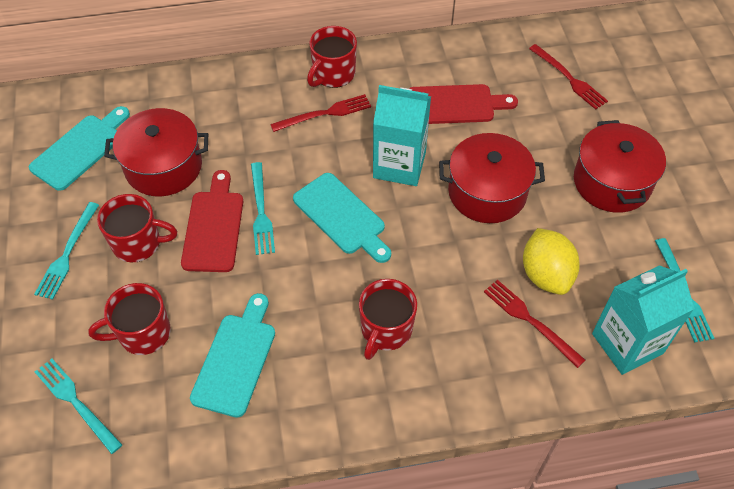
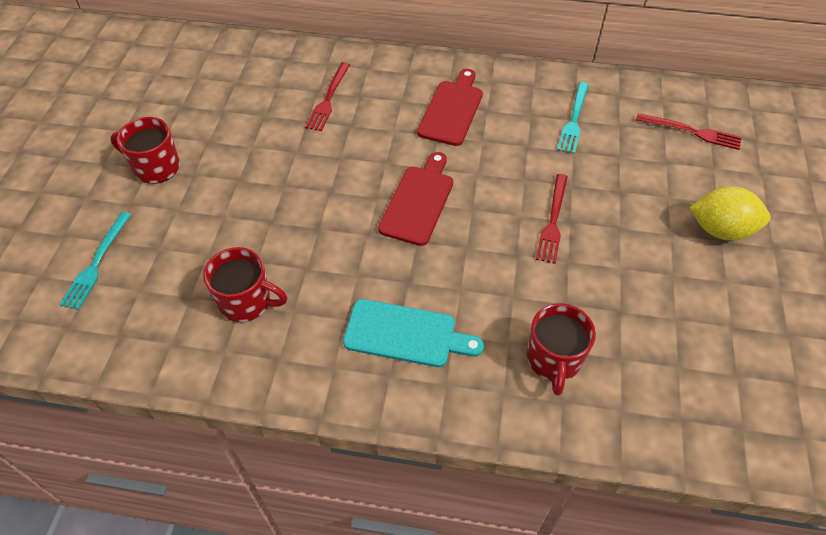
red mug: [88,283,171,355] [97,194,177,262] [307,26,357,88] [359,279,417,360] = 4 -> [110,117,180,184] [203,247,287,322] [527,303,596,396] = 3
red pot: [104,108,208,196] [439,133,545,223] [574,120,666,213] = 3 -> none = 0
turquoise carton: [373,85,431,186] [592,265,695,375] = 2 -> none = 0
turquoise cutting board: [29,106,130,191] [190,293,275,418] [293,173,391,263] = 3 -> [343,299,484,367] = 1
turquoise fork: [34,202,99,300] [35,359,122,454] [251,162,275,255] [655,238,714,343] = 4 -> [59,212,131,310] [557,82,589,154] = 2

